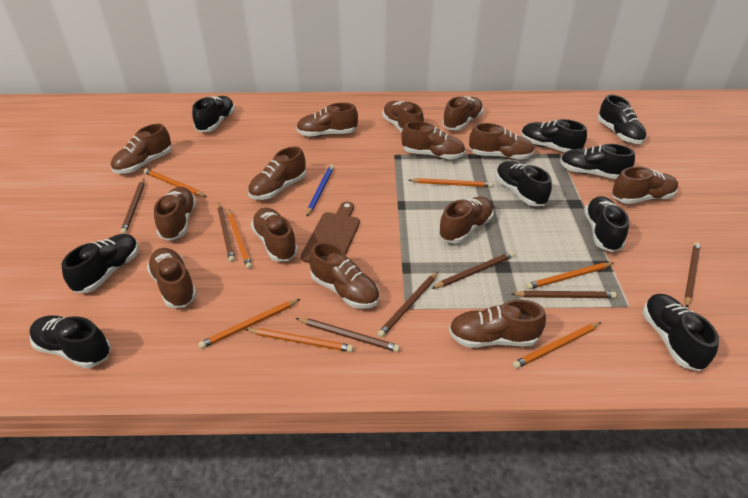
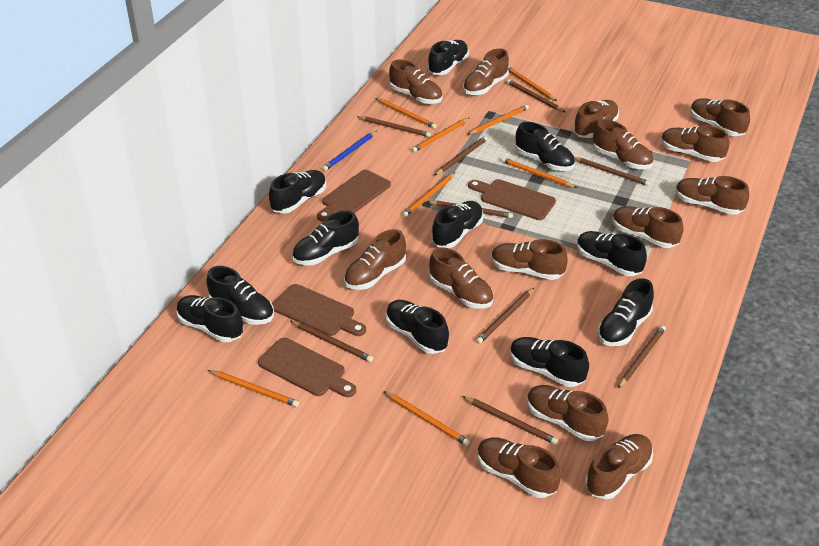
black shoe: [29,315,111,368] [62,234,139,293] [192,96,235,132] [496,161,552,206] [521,119,587,152] [560,144,635,179] [584,196,629,252] [598,95,646,144] [643,294,719,371] = 9 -> [176,295,243,342] [207,266,274,325] [269,170,326,213] [292,211,359,265] [386,300,449,354] [428,40,469,75] [431,201,484,248] [510,337,589,387] [516,122,575,171] [577,231,647,276] [597,278,654,346] = 11
brown cutting board: [301,201,360,263] = 1 -> [258,338,356,397] [272,284,366,336] [317,170,391,222] [468,179,556,220] = 4
brown pencil: [120,178,145,234] [217,203,235,262] [296,318,400,352] [377,272,438,338] [431,252,514,289] [512,291,617,298] [684,242,700,308] = 7 -> [291,321,373,362] [358,116,431,137] [426,201,513,218] [434,136,488,176] [462,396,558,445] [476,288,534,344] [507,79,565,112] [574,157,650,186] [618,325,666,388] = 9
orange pencil: [144,169,207,197] [198,299,300,349] [228,210,252,269] [245,328,353,352] [409,178,493,187] [513,322,601,369] [526,263,614,289] = 7 -> [208,370,299,407] [376,98,437,129] [384,391,470,446] [402,173,455,217] [412,118,469,152] [467,105,529,135] [501,157,577,188] [508,66,557,101] = 8

